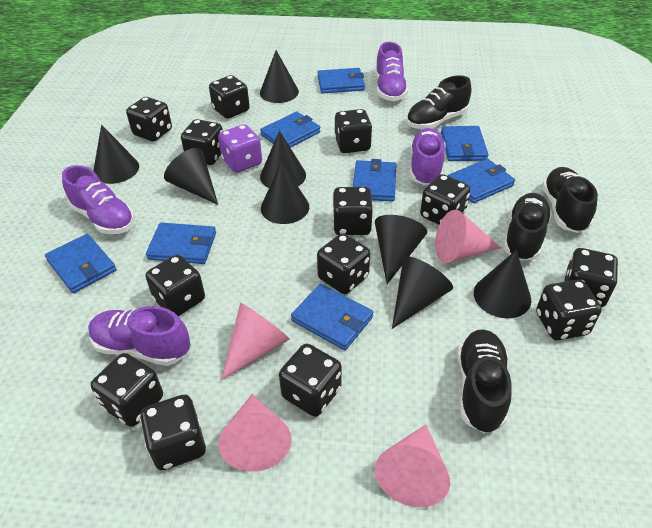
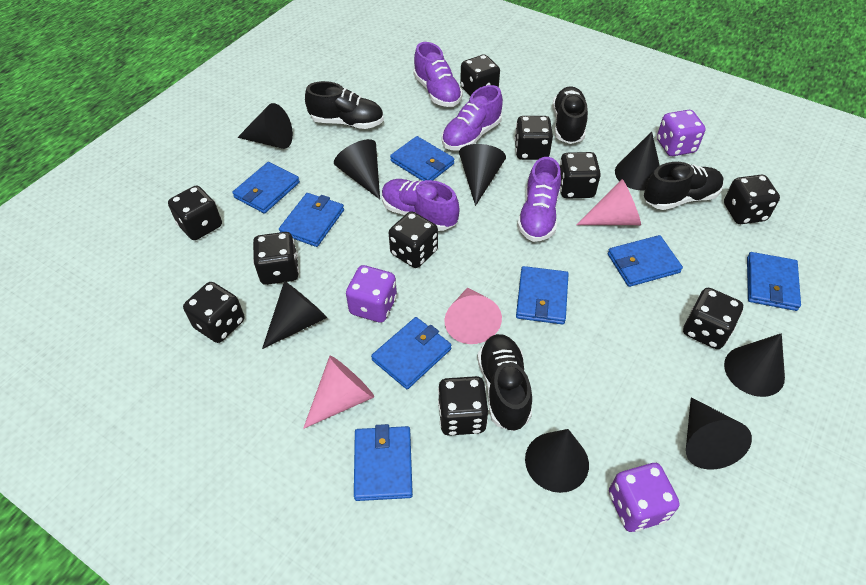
black dice: [91,353,163,427] [126,97,172,141] [140,395,206,470] [146,255,205,316] [181,119,223,165] [209,75,250,119] [279,344,342,417] [317,233,370,294] [332,187,373,235] [334,109,372,153] [420,174,470,225] [536,279,602,340] [564,248,618,307] = 13 -> [168,185,222,240] [183,282,245,343] [253,232,299,285] [389,211,438,268] [438,376,488,436] [460,54,500,96] [514,116,553,160] [560,152,601,199] [683,288,743,349] [724,175,780,224] = 10
pink cone: [219,394,292,472] [221,303,290,381] [375,425,450,507] [435,210,501,263] = 4 -> [303,356,374,429] [445,287,502,344] [576,179,641,225] = 3
purple dice: [218,124,262,173] = 1 -> [346,265,397,323] [609,463,680,532] [657,110,706,156] = 3

